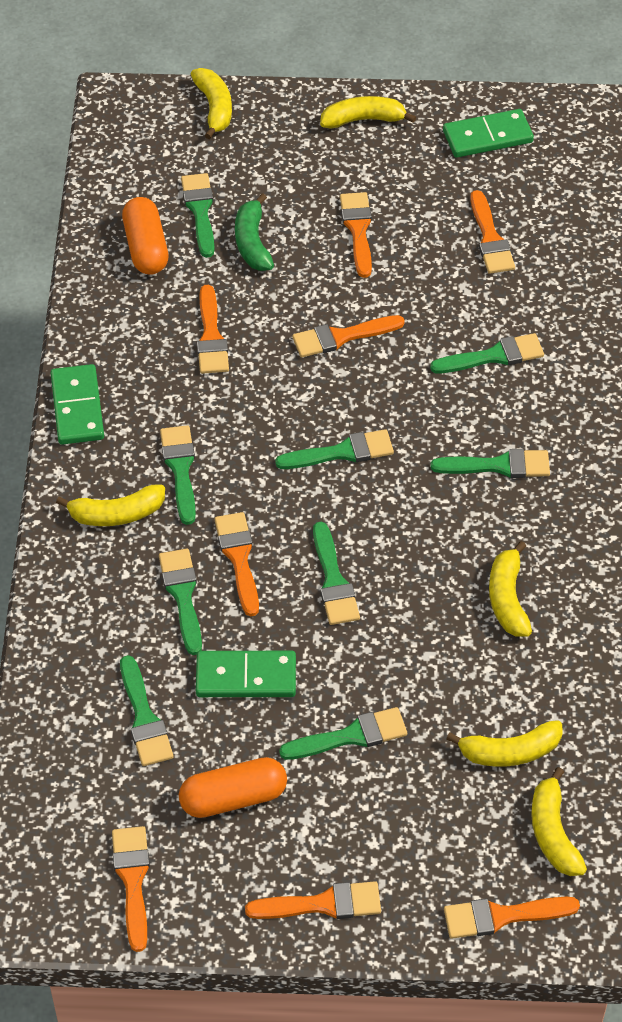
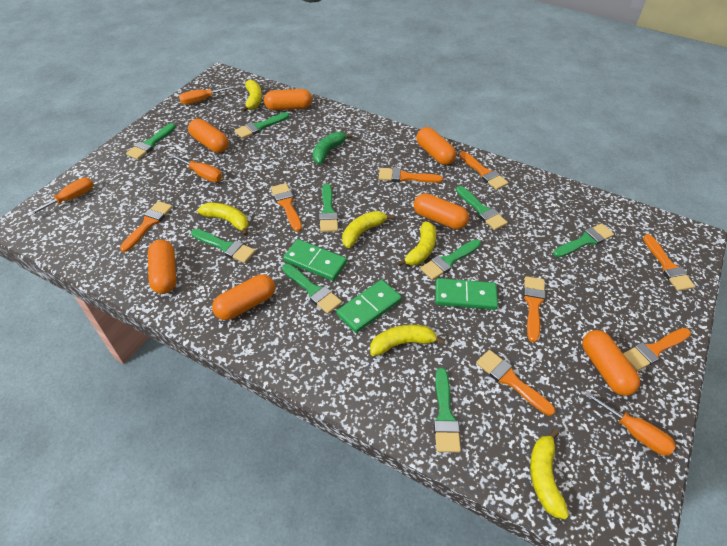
orange capsule: [122,197,168,275] [179,757,287,818] = 2 -> [148,240,176,294] [188,119,229,153] [212,275,275,320] [264,89,312,111] [414,193,469,229] [416,127,456,165] [582,330,640,396] = 7
orange screwdriver: none = 0 -> [27,178,94,216] [170,154,222,182] [179,86,235,105] [584,391,676,456] = 4

